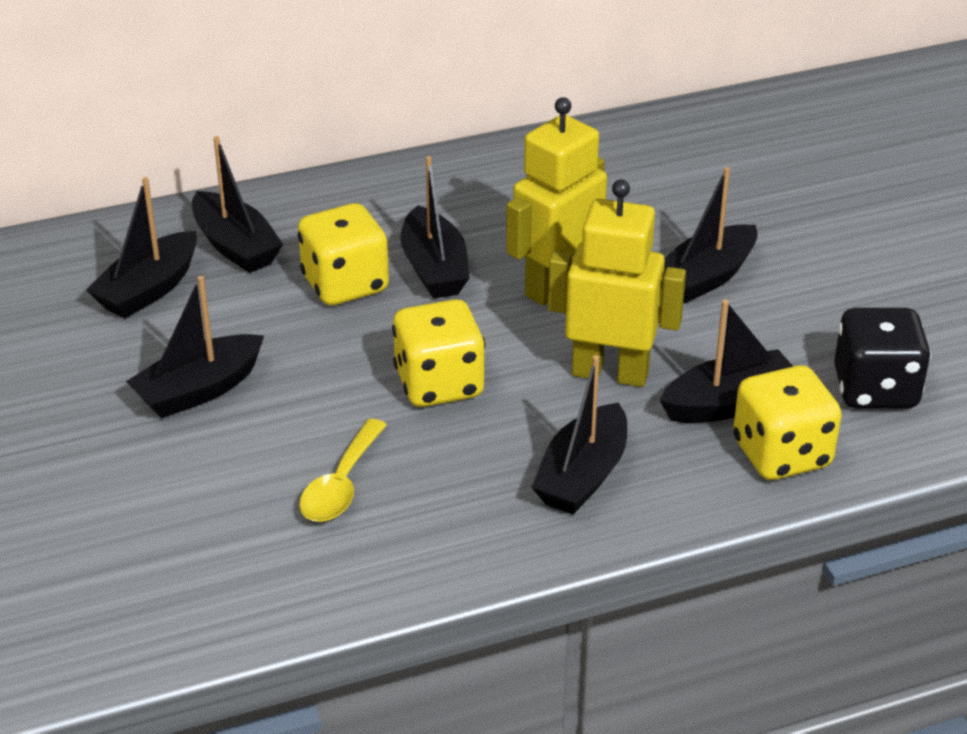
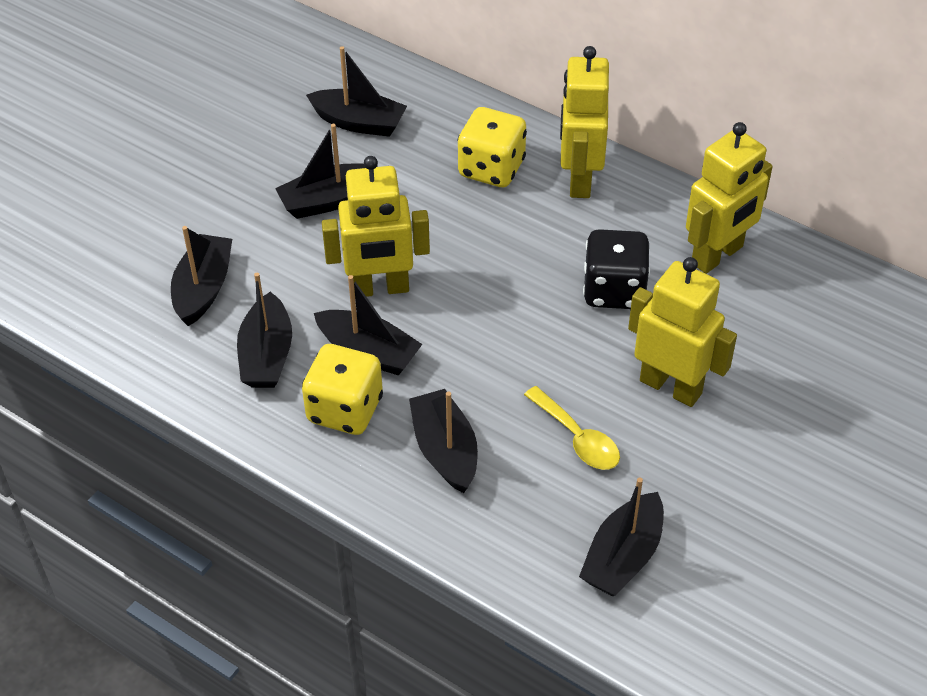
yellow dice: [298,203,389,305] [392,299,485,407] [733,365,842,480] = 3 -> [302,344,383,435] [457,107,527,187] = 2
yellow robot: [506,97,607,306] [548,180,686,387] = 2 -> [322,156,430,297] [560,46,609,198] [628,257,737,407] [686,122,773,274] = 4

